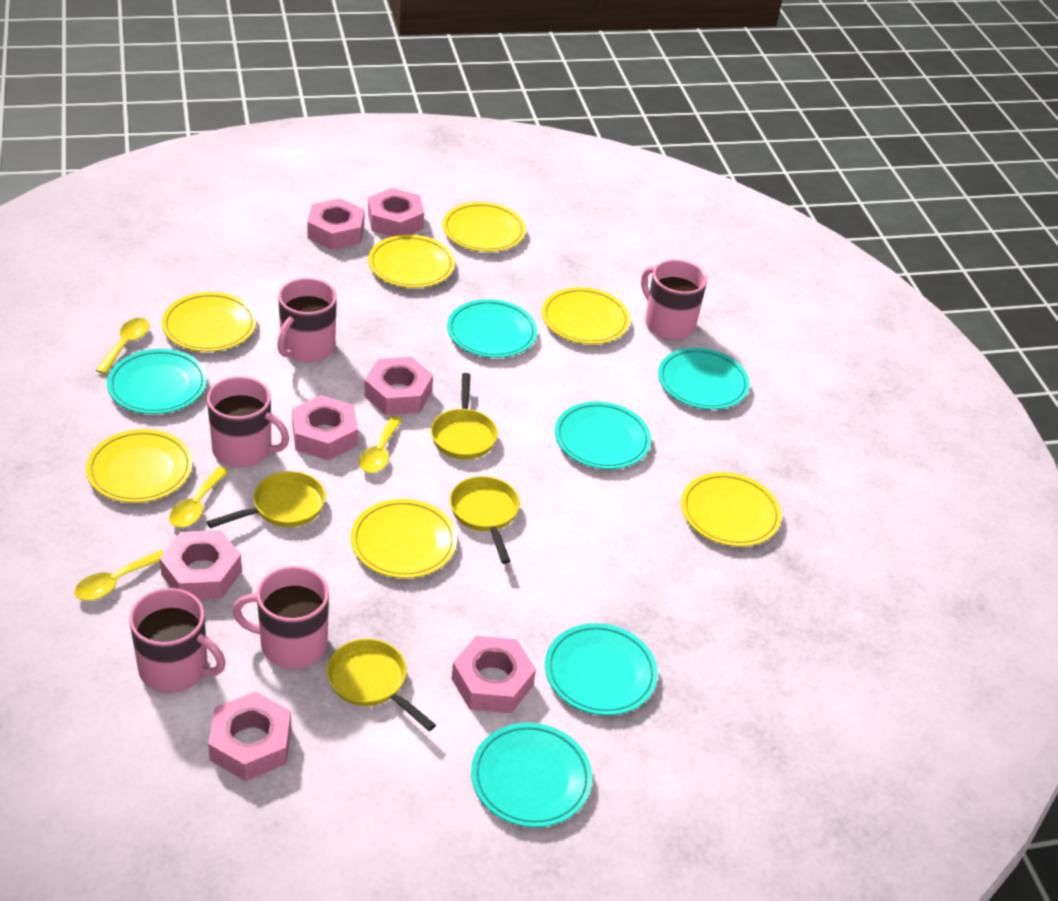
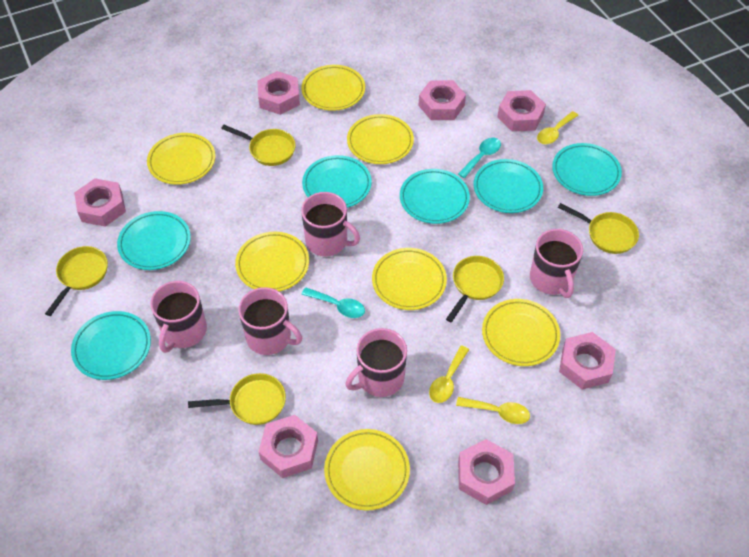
turquoise spoon: none = 0 -> [301,287,365,318] [458,138,501,178] = 2
yellow pan: [207,471,326,528] [327,639,436,731] [431,373,498,460] [450,476,520,564] = 4 -> [45,246,108,316] [188,373,286,425] [221,125,296,166] [446,256,504,322] [558,203,639,254] = 5
yellow spoon: [74,550,164,601] [96,318,150,374] [169,467,229,528] [359,416,402,473] = 4 -> [429,345,469,403] [456,397,530,424] [537,111,578,144] = 3

